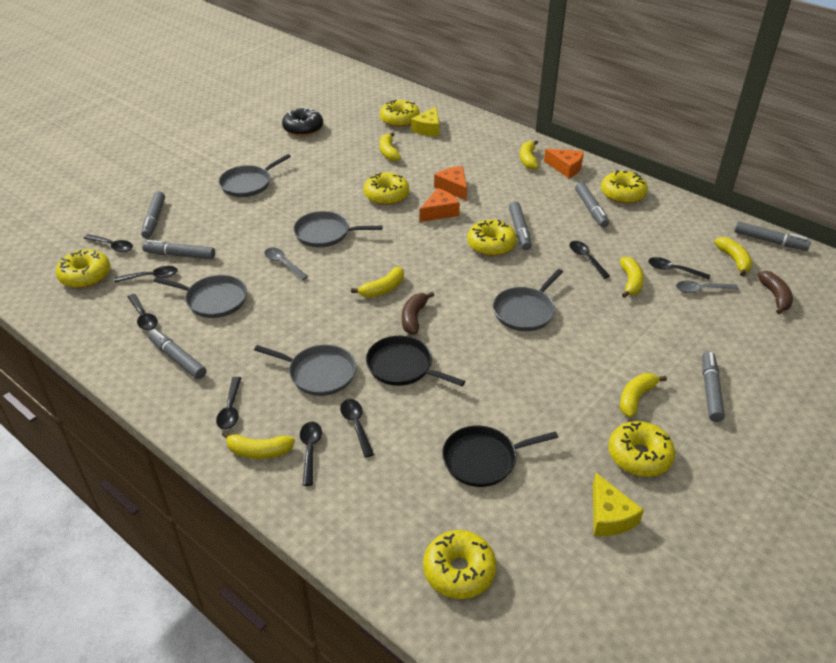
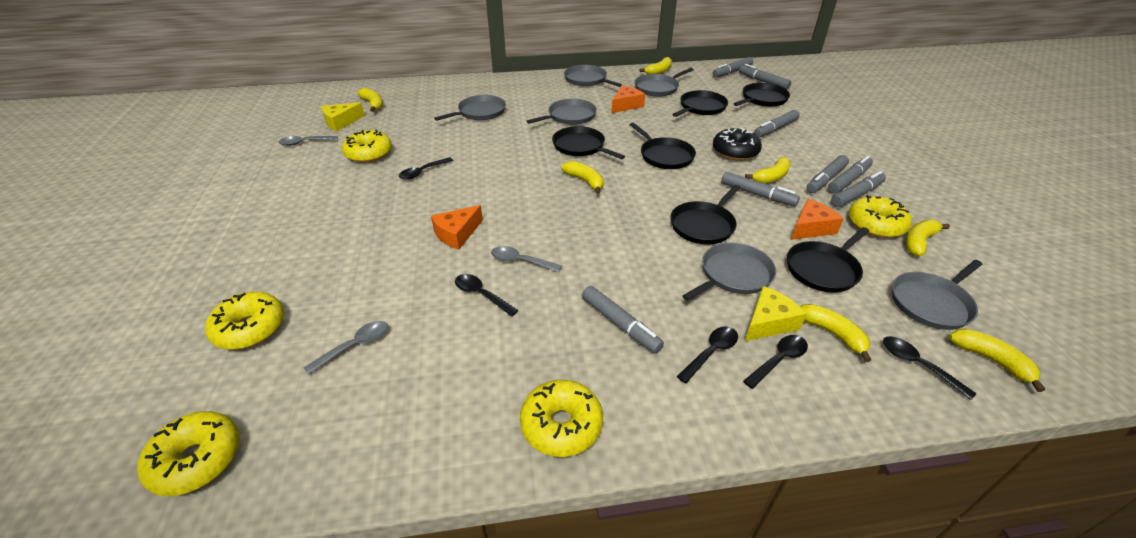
black pan: [366,336,465,386] [442,426,558,487] = 2 -> [552,126,625,159] [630,123,696,169] [670,185,741,245] [672,90,728,117] [733,83,790,107] [787,227,869,293] = 6
black spoon: [83,234,133,252] [114,266,178,283] [128,294,158,330] [216,377,241,430] [300,422,322,486] [340,399,374,458] [570,241,610,279] [648,257,710,280] = 8 -> [399,157,453,180] [455,274,518,317] [677,326,738,384] [743,335,808,389] [883,336,977,400] = 5
brown banana: [402,292,434,334] [757,271,793,314] = 2 -> none = 0
grey marker: [141,191,165,239] [142,240,215,260] [148,329,207,379] [509,202,532,250] [575,182,609,228] [702,351,725,422] [734,222,811,251] = 7 -> [582,286,664,353] [712,57,753,78] [721,172,800,206] [739,64,791,90] [754,110,800,138] [806,155,849,193] [828,156,873,194] [831,171,886,208] = 8
grey pan: [154,275,247,318] [219,154,291,197] [254,345,356,396] [293,211,382,247] [493,269,563,331] = 5 -> [434,95,506,121] [527,99,597,125] [564,65,622,87] [634,68,694,97] [682,243,776,301] [892,260,983,330] = 6
grey spoon: [264,247,308,280] [676,281,738,293] = 2 -> [278,136,338,146] [304,321,388,375] [491,246,562,272] = 3
yellow donut: [56,249,111,288] [364,172,409,205] [380,100,420,127] [423,530,497,599] [467,220,517,256] [601,170,648,204] [608,421,675,477] = 7 -> [137,411,240,496] [205,292,284,350] [342,130,392,163] [520,380,603,457] [849,195,912,238] = 5

